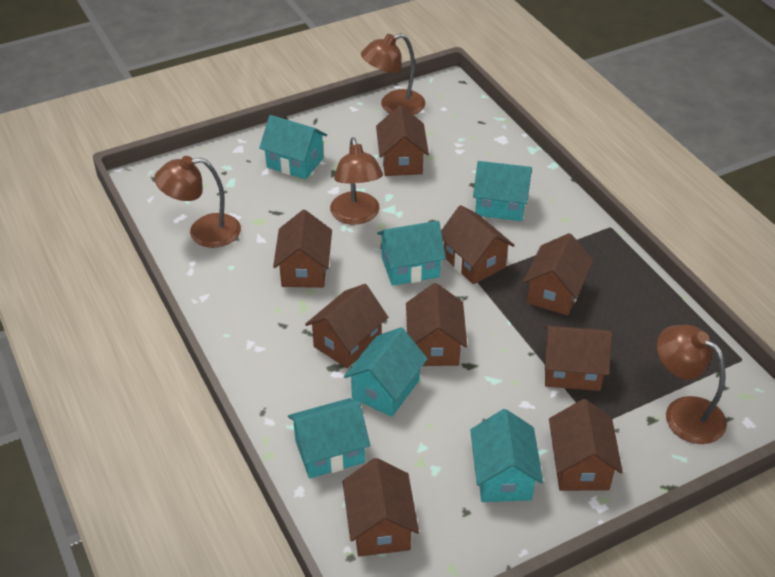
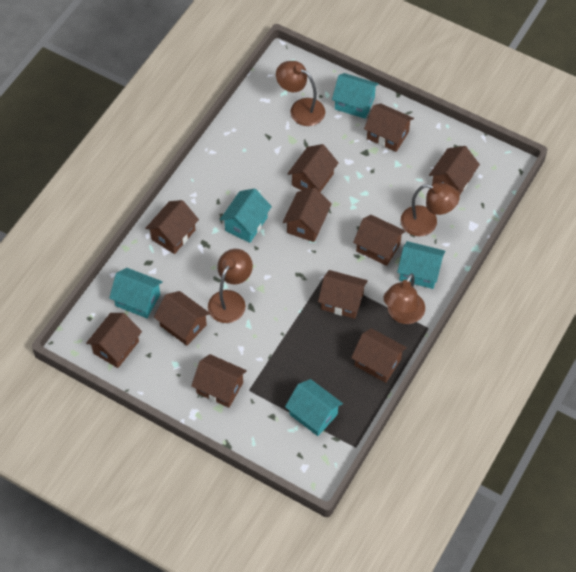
brown house: [273,210,332,288] [305,284,388,368] [343,458,419,557] [376,106,429,176] [406,283,467,366] [441,205,515,284] [523,233,593,316] [545,325,612,391] [549,399,623,491] = 9 -> [86,313,142,368] [145,200,199,254] [154,291,210,346] [191,354,247,408] [283,188,332,242] [287,144,339,192] [318,270,368,319] [351,328,407,383] [353,215,406,266] [364,103,414,152] [429,146,480,195] = 11
turquoise house: [259,115,327,179] [288,398,370,478] [344,327,428,417] [377,221,446,286] [470,409,543,502] [473,161,532,221] = 6 -> [109,268,163,318] [220,189,272,243] [285,379,343,436] [332,73,379,119] [397,241,445,289] = 5

